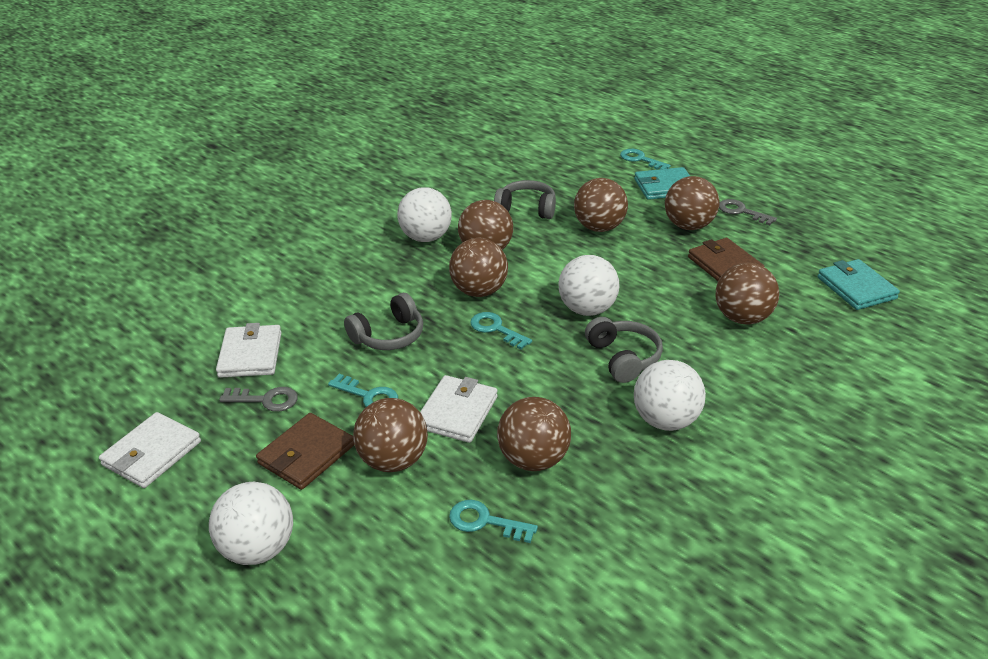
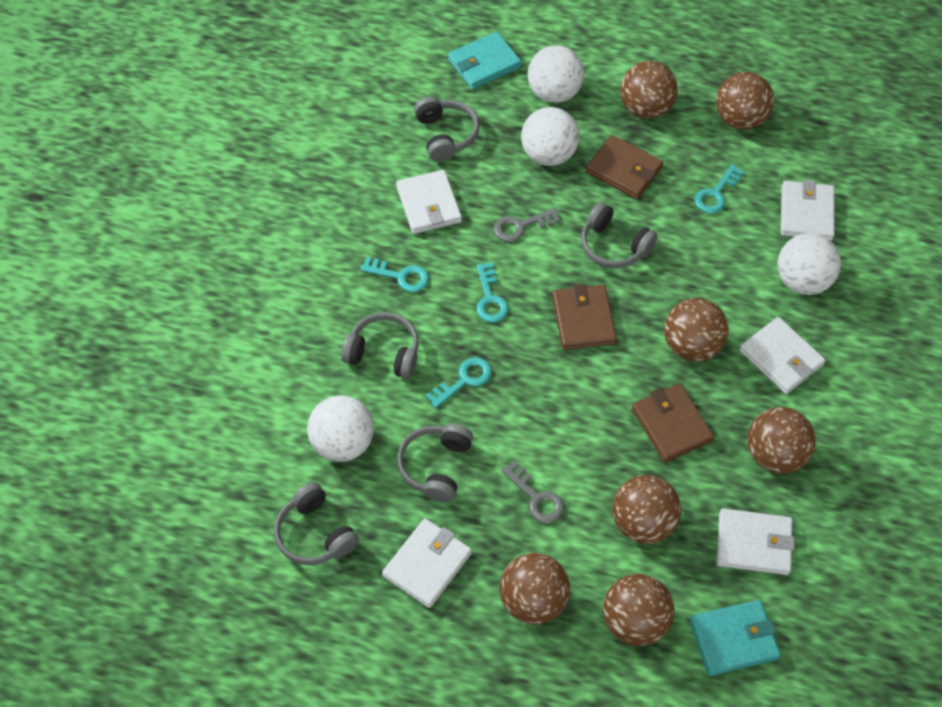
brown wallet: [256,413,354,490] [688,238,765,281] = 2 -> [552,284,617,350] [585,135,663,199] [632,384,714,463] = 3
grey headphones: [344,293,423,350] [494,180,556,219] [585,317,663,383] = 3 -> [274,482,359,565] [341,312,419,379] [397,424,473,503] [414,97,480,162] [581,202,658,268] = 5
white wallet: [99,412,201,488] [216,323,282,378] [420,375,498,443] = 3 -> [382,518,472,608] [396,170,462,234] [717,508,795,575] [739,317,826,394] [781,180,835,241] = 5

